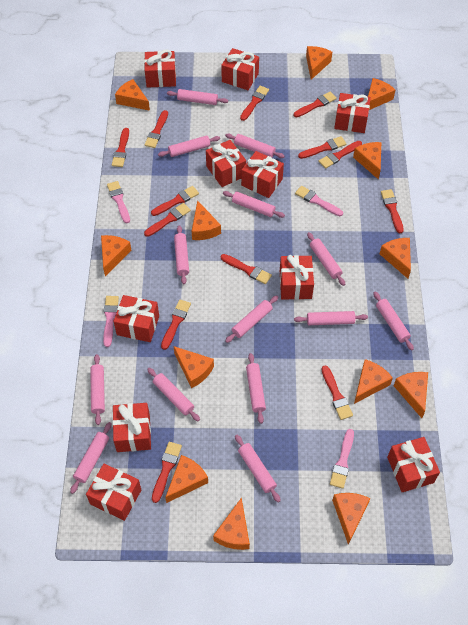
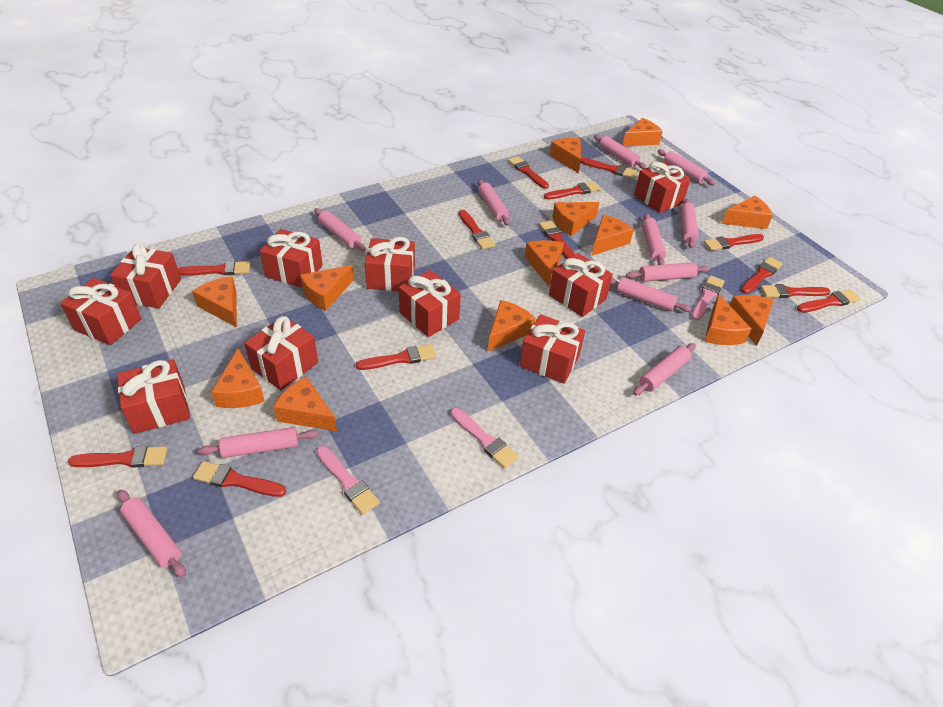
pink brush: [103,296,119,347] [107,181,130,223] [295,186,343,216] [330,429,354,489] = 4 -> [316,446,380,515] [450,408,519,469] [691,275,725,320] = 3
pink rolling pin: [70,422,112,494] [90,354,105,425] [147,368,200,421] [158,135,220,157] [167,89,228,105] [174,225,189,285] [223,191,285,218] [225,133,285,158] [225,296,278,343] [235,435,281,503] [246,353,266,424] [294,311,368,325] [307,232,345,286] [373,291,414,351] = 14 -> [117,490,186,578] [198,427,318,458] [314,208,366,251] [478,179,510,226] [594,135,647,169] [610,277,692,312] [626,262,710,282] [633,343,696,396] [642,213,666,265] [658,149,715,185] [680,199,698,248] = 11

